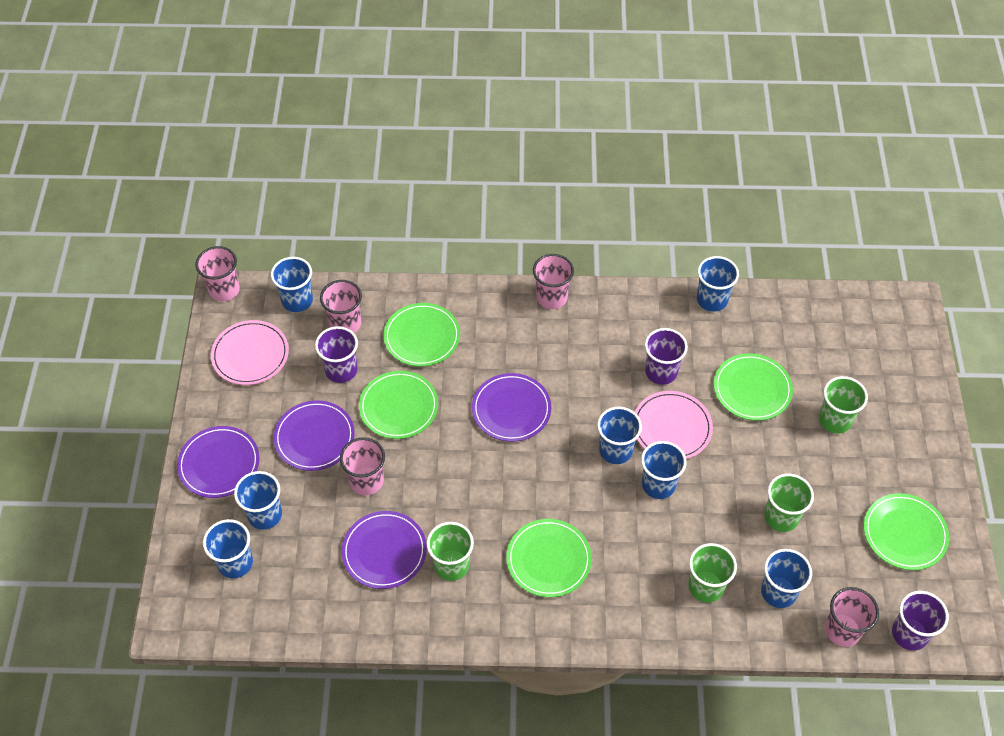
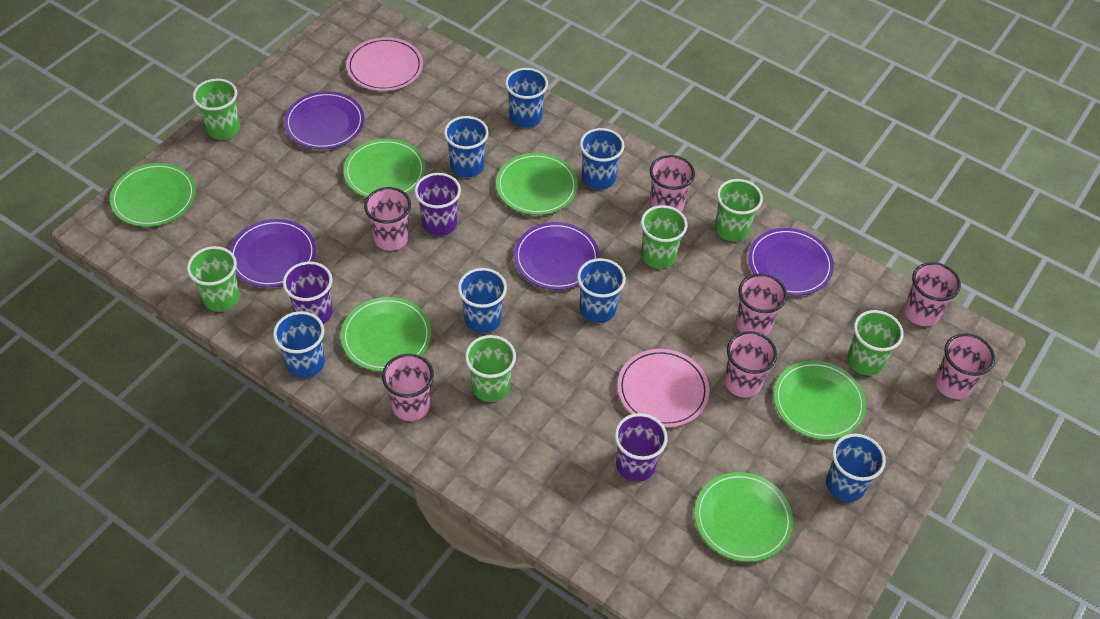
green cup: [427,522,474,581] [688,543,737,603] [764,474,814,532] [819,376,868,434] = 4 -> [187,246,240,312] [193,79,240,140] [465,335,516,402] [641,205,688,269] [715,179,763,242] [847,310,904,376] = 6
green plate: [359,371,438,439] [383,303,460,367] [506,519,592,597] [714,353,793,421] [864,493,949,570] = 5 -> [110,163,196,227] [341,297,431,372] [343,139,426,198] [496,153,578,215] [695,472,793,562] [774,361,866,440] = 6
pink cup: [195,246,240,302] [320,280,362,333] [340,437,385,495] [533,254,574,309] [825,587,879,647] = 5 -> [364,187,411,251] [382,353,434,421] [650,155,695,212] [724,331,777,397] [736,273,787,336] [904,262,961,326] [935,333,995,399] = 7

